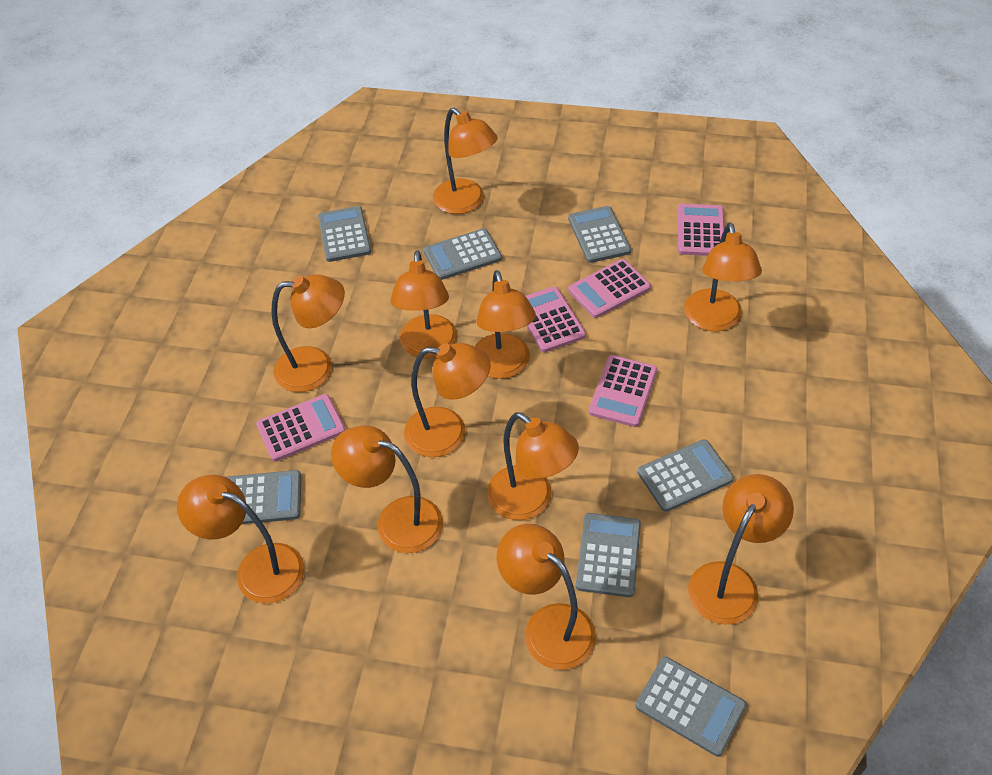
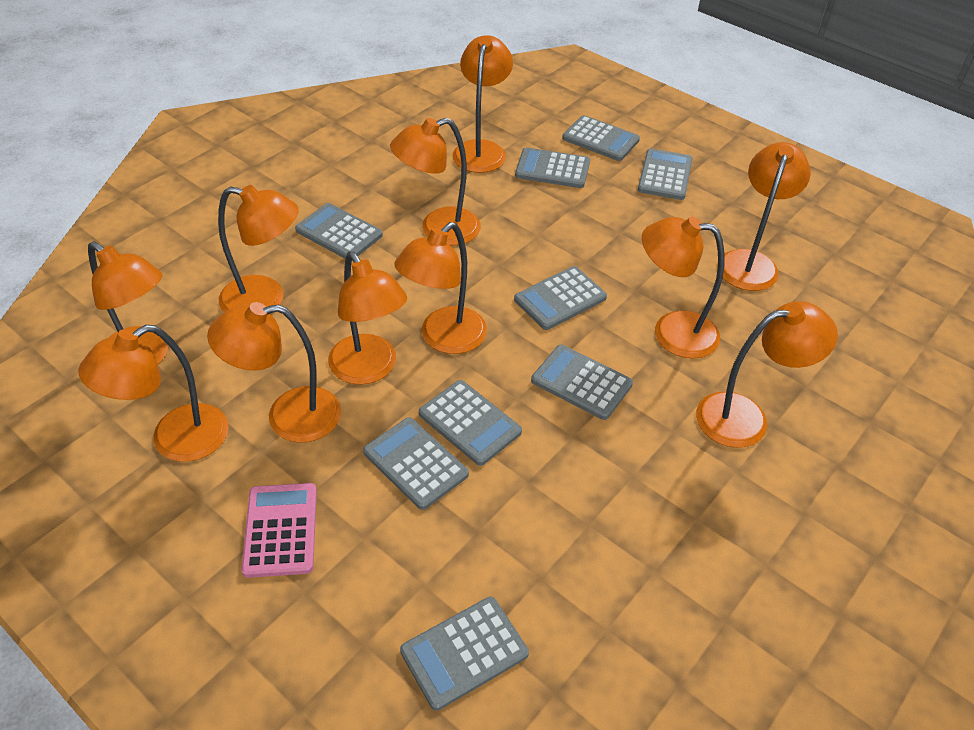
grey calculator: [226,470,301,524] [318,206,371,262] [424,228,502,280] [568,206,631,263] [576,513,641,597] [636,657,747,757] [638,439,734,512] = 7 -> [295,203,383,259] [363,417,469,510] [400,597,529,711] [419,380,522,466] [514,266,607,330] [515,147,590,188] [531,345,633,420] [562,115,640,161] [638,148,693,200] = 9
pink calculator: [256,394,345,462] [526,286,586,352] [568,259,651,318] [589,355,657,427] [678,204,725,256] = 5 -> [241,483,317,578] = 1

